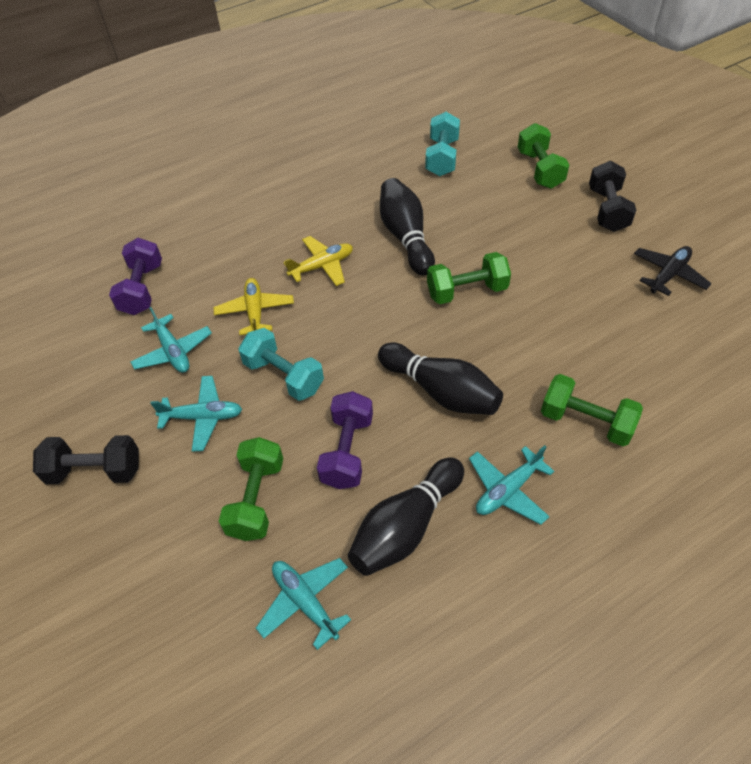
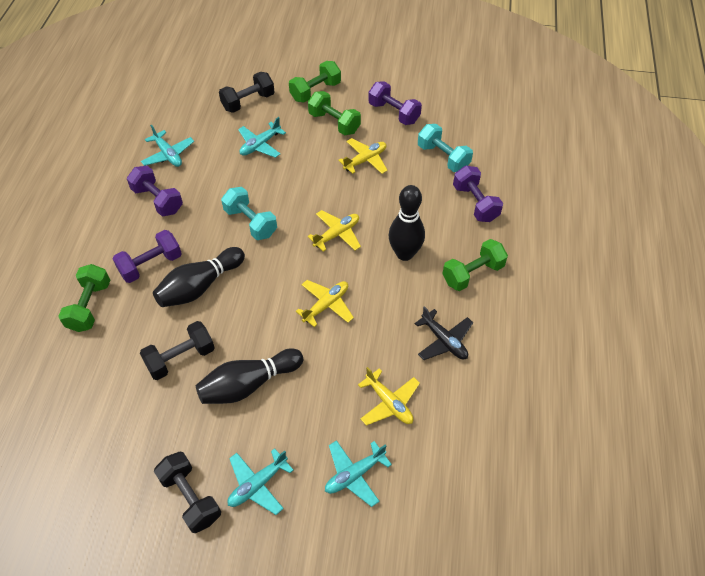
black dumbbell: [33,435,139,484] [589,161,636,232] = 2 -> [140,321,215,380] [154,452,221,533] [219,72,275,113] = 3
purple dumbbell: [109,238,162,315] [317,391,373,489] = 2 -> [113,230,182,283] [127,166,183,216] [368,81,422,125] [453,166,503,222] = 4
yellow plane: [214,278,294,335] [283,236,353,286] = 2 -> [296,280,354,327] [308,210,361,252] [338,138,388,174] [358,367,420,426] = 4

